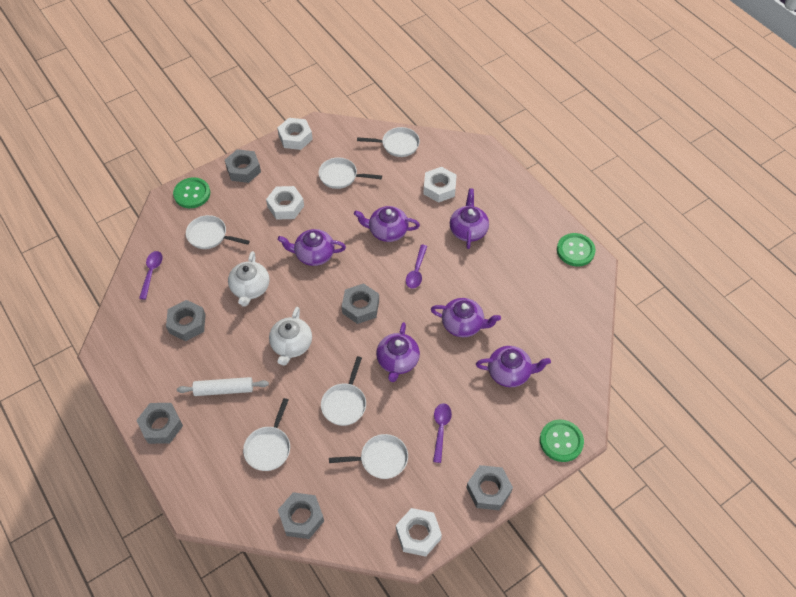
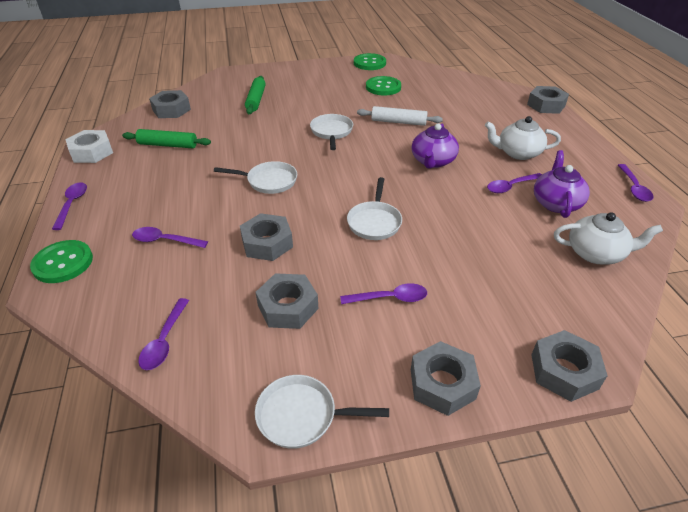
green rolling pin: none = 0 -> [122,129,211,148] [245,76,266,114] = 2
purple spoon: [139,251,163,300] [406,245,427,289] [433,403,452,463] = 3 -> [52,182,87,230] [132,227,208,248] [138,298,189,370] [340,283,427,304] [487,173,542,193] [618,164,653,202] = 6
purple teapot: [278,229,346,266] [354,206,420,242] [376,322,420,382] [431,298,501,337] [450,189,489,249] [476,346,551,387] = 6 -> [412,123,459,169] [534,150,590,218] = 2
white nut: [266,186,304,220] [277,118,313,150] [396,508,442,557] [424,167,457,203] = 4 -> [65,130,113,163] = 1
white pan: [186,215,250,249] [243,398,290,471] [319,157,382,189] [321,356,366,426] [329,434,408,479] [357,127,420,157] = 6 -> [214,161,297,194] [255,375,389,449] [310,114,353,150] [347,177,402,240] = 4

